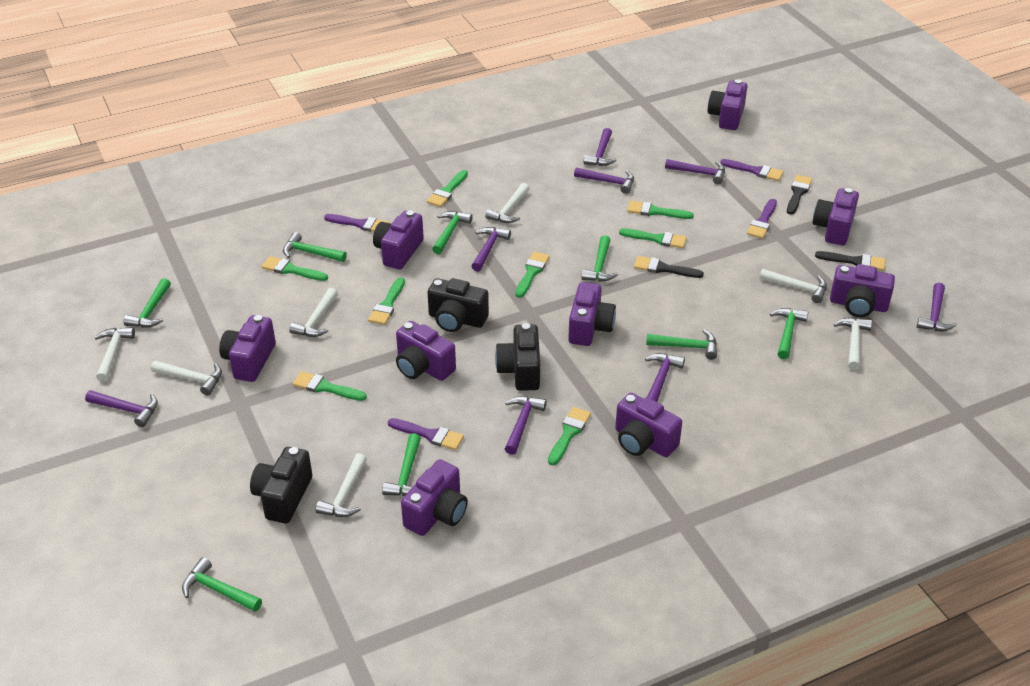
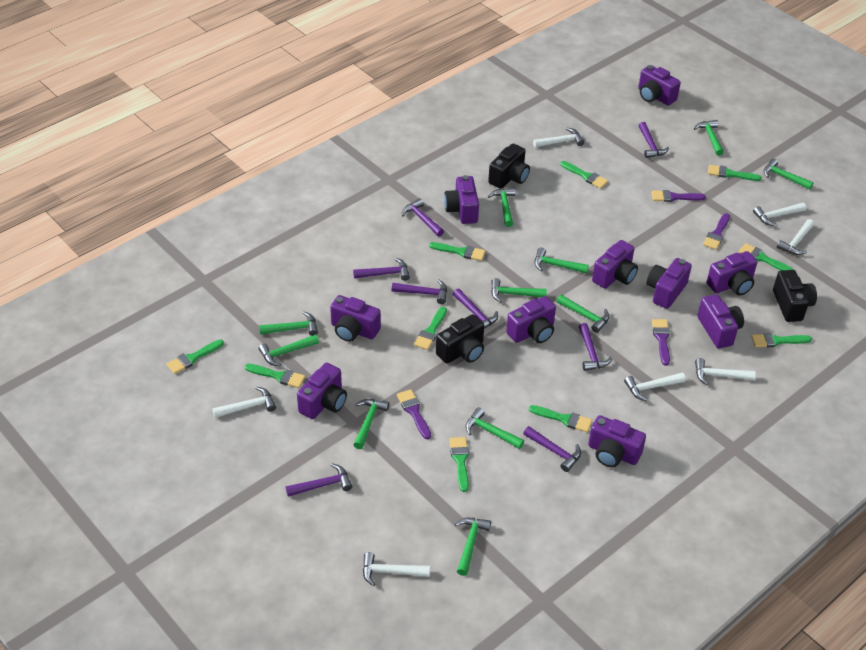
black brush: [634,256,704,278] [787,175,812,215] [815,251,885,271] = 3 -> none = 0
green brush: [262,256,328,281] [293,371,367,401] [368,277,405,325] [427,170,468,207] [515,252,550,298] [548,407,591,465] [619,228,687,248] [627,201,694,219] = 8 -> [166,339,224,374] [245,364,305,388] [414,307,447,350] [429,242,486,261] [449,437,469,492] [529,405,592,432] [561,161,608,189] [708,165,762,181] [739,243,793,271] [751,333,812,347] = 10
green hammer: [124,278,171,328] [182,557,262,612] [283,232,347,262] [382,433,421,496] [432,211,472,254] [581,235,618,282] [646,329,717,360] [770,308,808,359] = 8 -> [258,334,319,366] [259,312,318,336] [353,399,389,449] [455,518,491,576] [465,407,524,449] [488,188,515,227] [491,278,547,303] [534,247,589,273] [556,295,610,333] [694,120,724,156] [763,158,814,190] = 11
purple camera: [219,315,276,382] [373,210,424,269] [396,321,456,381] [401,459,468,536] [568,282,616,346] [615,393,682,457] [708,79,748,130] [813,188,859,246] [830,264,895,317] = 9 -> [297,363,347,419] [330,295,381,342] [444,175,479,224] [506,296,556,343] [588,415,646,467] [592,240,638,289] [638,65,681,105] [647,258,692,309] [697,294,744,349] [707,251,757,295] = 10

